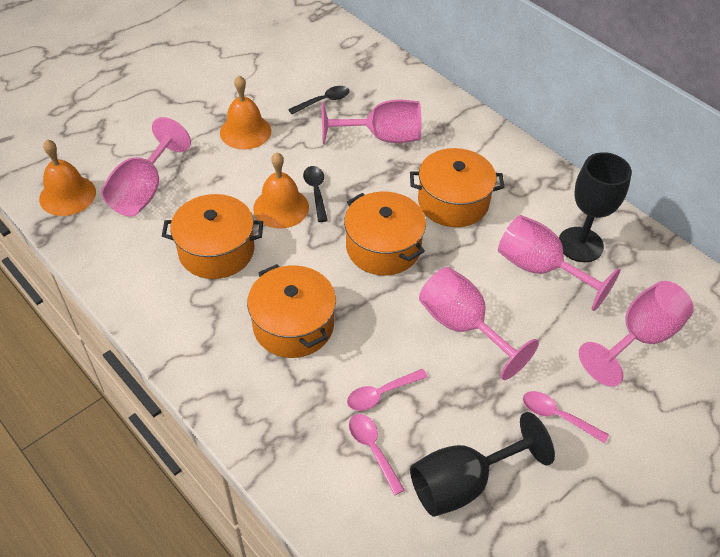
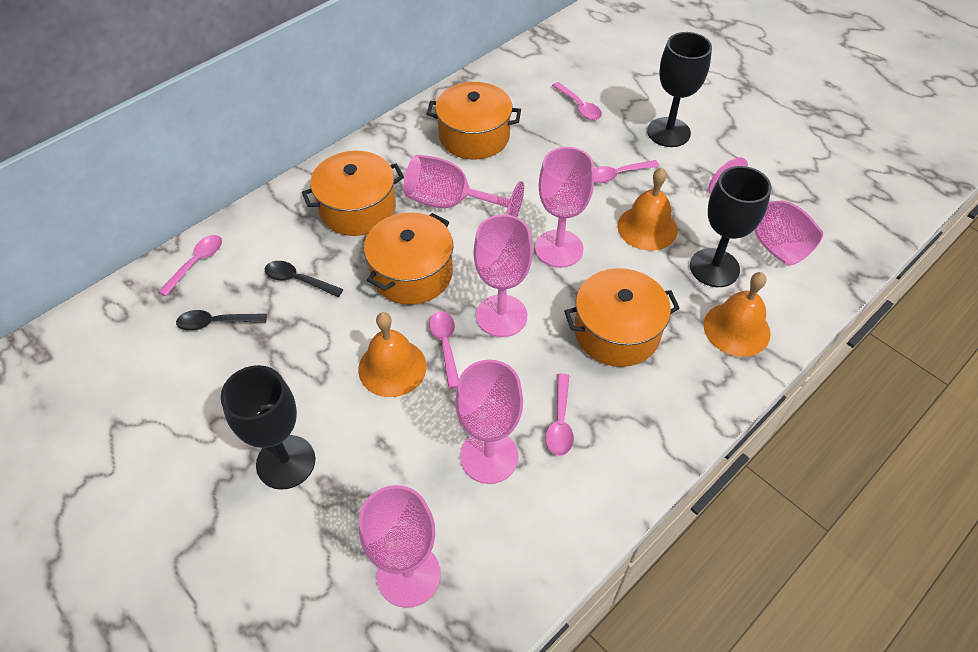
black goblet: [410,412,555,517] [559,152,632,262] = 2 -> [221,365,315,490] [647,32,712,147] [690,166,772,287] = 3
pink goblet: [101,117,191,217] [321,100,421,144] [419,267,539,380] [498,215,620,311] [579,281,694,387] = 5 -> [359,485,441,608] [403,155,524,217] [455,360,523,484] [474,214,533,337] [535,147,594,267] [708,157,823,266] = 6
pink spoon: [347,369,428,411] [349,414,405,496] [523,391,609,443] = 3 -> [159,235,222,296] [429,311,459,389] [546,374,574,456] [552,82,602,120] [594,160,659,183] = 5

